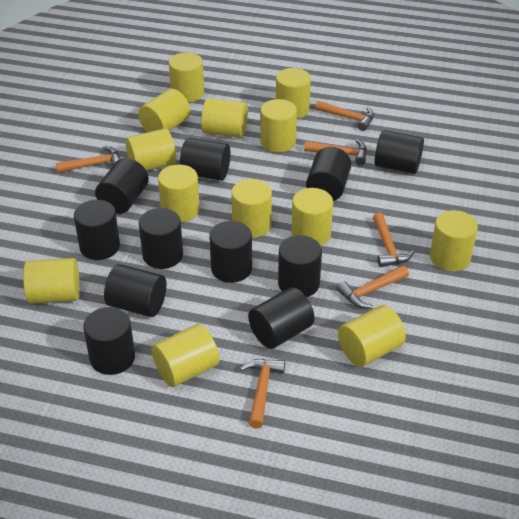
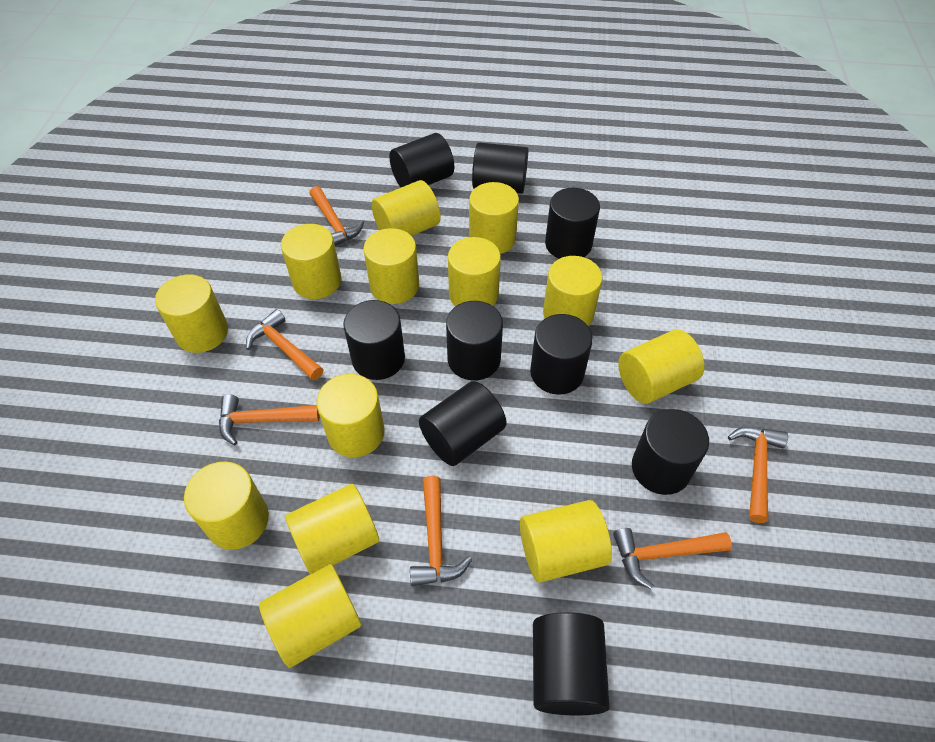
black cylinder: [74,200,120,260] [83,307,135,375] [95,158,149,214] [104,264,166,317] [139,208,183,269] [180,138,230,181] [209,221,252,283] [248,287,315,349] [278,235,322,297] [306,147,351,201] [375,130,424,174] = 11 -> [343,300,405,380] [389,133,454,187] [419,381,507,466] [446,301,503,381] [472,142,528,194] [530,314,593,395] [533,612,610,715] [545,188,600,259] [632,409,709,495] = 9

